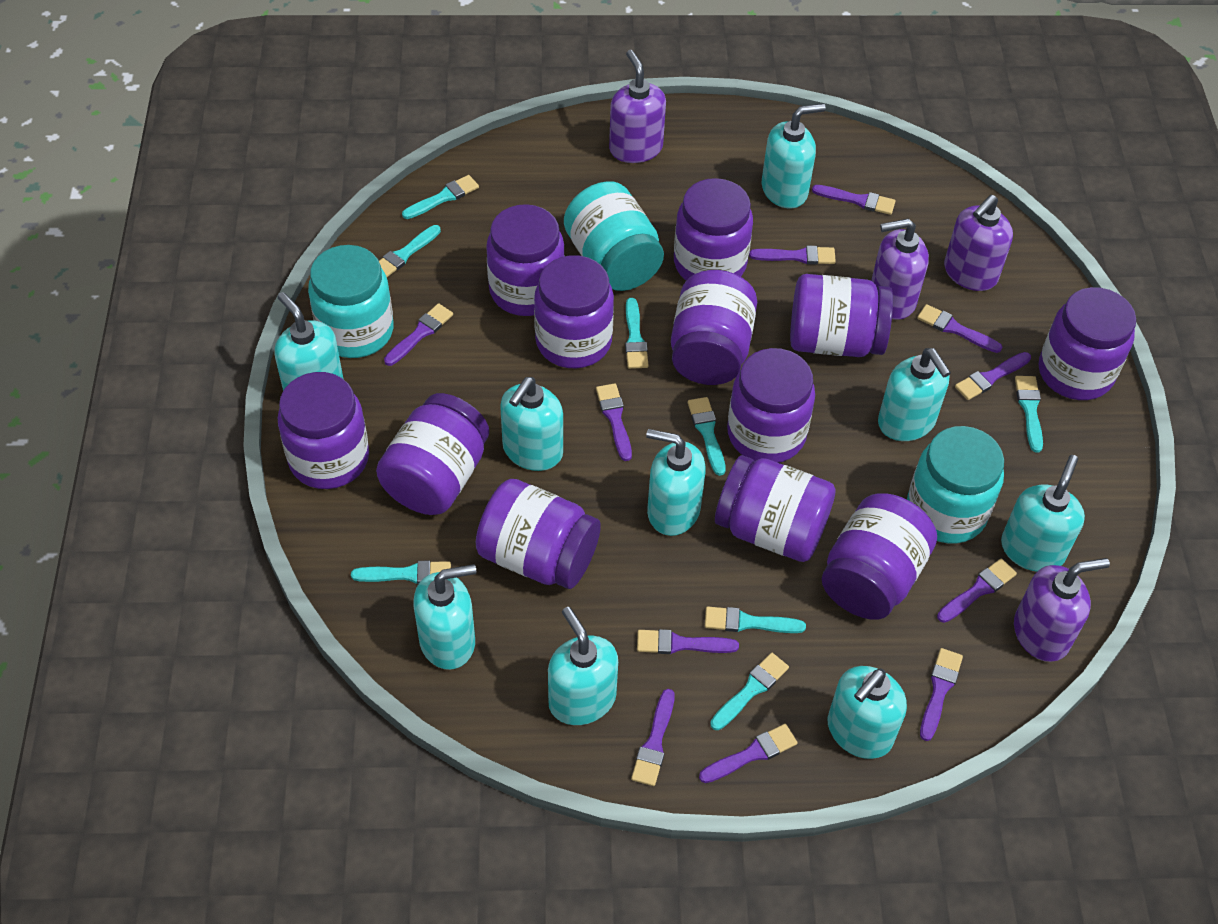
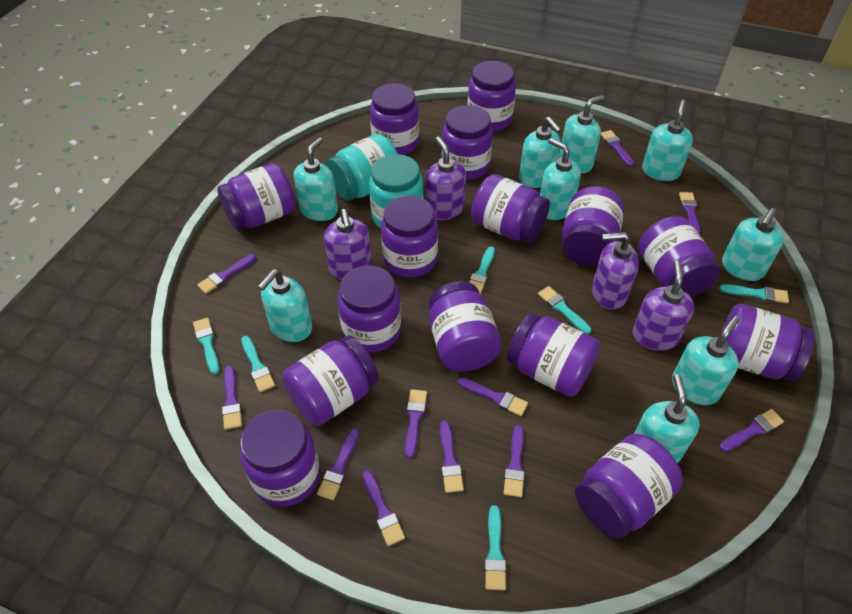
purple jar: [278,372,369,489] [376,393,489,515] [476,479,601,589] [486,204,565,316] [534,255,614,368] [671,270,757,385] [674,178,753,281] [715,455,836,562] [727,348,815,463] [790,274,893,357] [822,493,937,620] [1039,287,1136,400] = 12 -> [217,163,296,230] [240,410,320,507] [282,336,379,426] [338,266,401,353] [370,83,419,155] [381,196,438,278] [429,281,501,372] [442,105,493,180] [467,61,516,132] [471,174,550,243] [507,313,600,397] [562,186,624,266] [575,434,683,539] [638,216,720,298] [721,304,815,381] = 15
turquoise brush: [351,561,451,584] [379,225,441,277] [402,175,479,219] [625,298,649,369] [688,397,726,476] [705,607,806,633] [710,653,789,730] [1015,376,1043,452] = 8 -> [193,318,220,375] [241,336,275,392] [470,246,495,294] [485,505,506,590] [538,286,591,334] [719,284,789,303] = 6
turquoise jar: [308,245,394,358] [564,181,664,291] [907,426,1004,543] = 3 -> [326,134,398,201] [369,154,424,228] = 2

